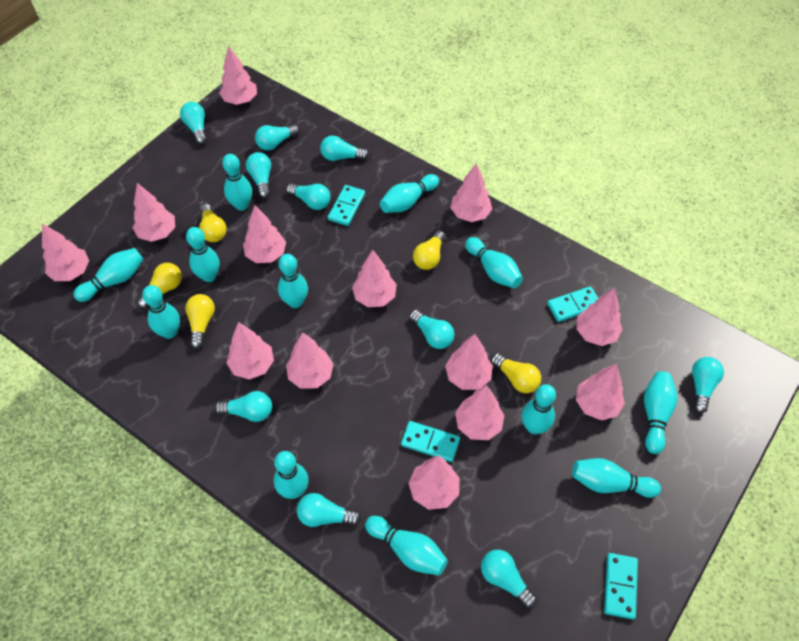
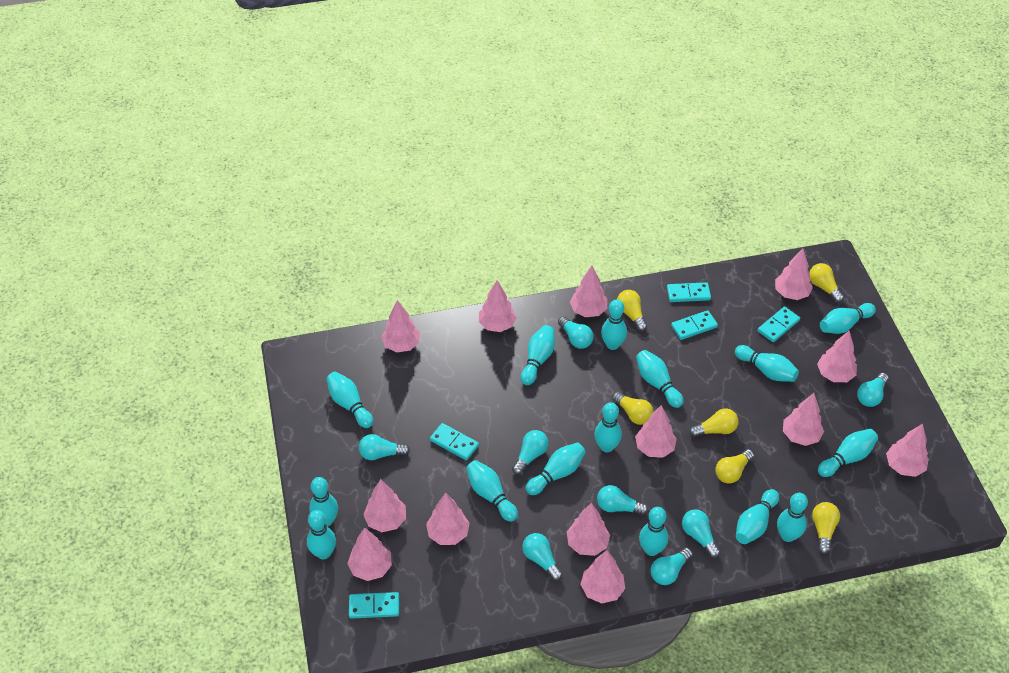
turquoise bowling pin: [73,248,144,302] [142,285,180,339] [186,227,220,282] [222,154,252,211] [274,451,309,499] [278,254,308,308] [365,516,448,576] [380,174,439,213] [465,237,523,288] [522,384,556,434] [572,458,661,498] [644,371,678,454] = 12 -> [307,510,336,559] [309,477,338,526] [326,372,373,428] [466,460,518,522] [521,325,555,385] [526,442,586,495] [594,402,622,453] [601,299,627,350] [636,350,684,408] [639,507,668,556] [735,345,799,382] [736,489,779,544] [777,493,808,542] [818,429,878,477] [820,303,876,334] = 15
turquoise domino: [328,185,365,226] [401,421,460,462] [547,286,598,322] [604,553,638,620] = 4 -> [349,592,399,619] [430,423,479,460] [667,282,711,302] [671,310,718,340] [758,307,800,342] = 5
turquoise light bulb: [180,102,207,144] [214,391,272,422] [246,152,271,198] [255,124,299,151] [286,183,331,210] [297,493,361,527] [320,135,369,161] [409,310,454,349] [481,550,537,608] [692,357,724,413] = 10 -> [359,434,410,460] [512,430,548,475] [522,533,563,581] [558,316,593,349] [597,485,648,515] [651,547,693,585] [682,509,720,558] [857,373,889,407] = 8
yellow light bulb: [137,263,182,309] [185,294,215,349] [199,204,227,242] [413,230,445,270] [491,353,541,393] = 5 -> [612,392,653,425] [617,290,647,331] [689,409,739,437] [715,449,754,484] [809,263,844,303] [812,502,840,554] = 6

